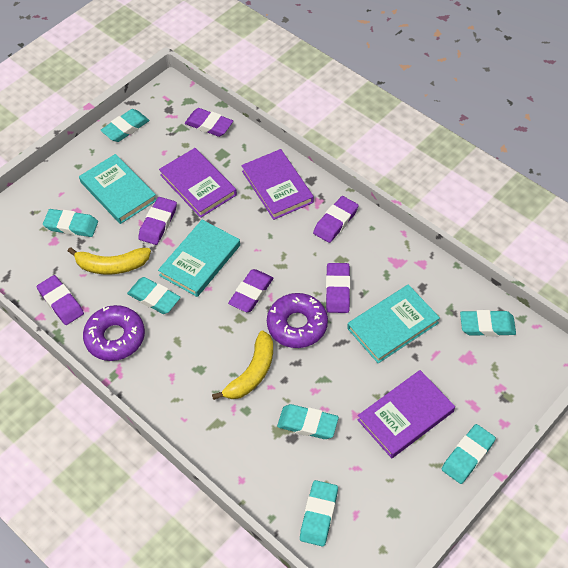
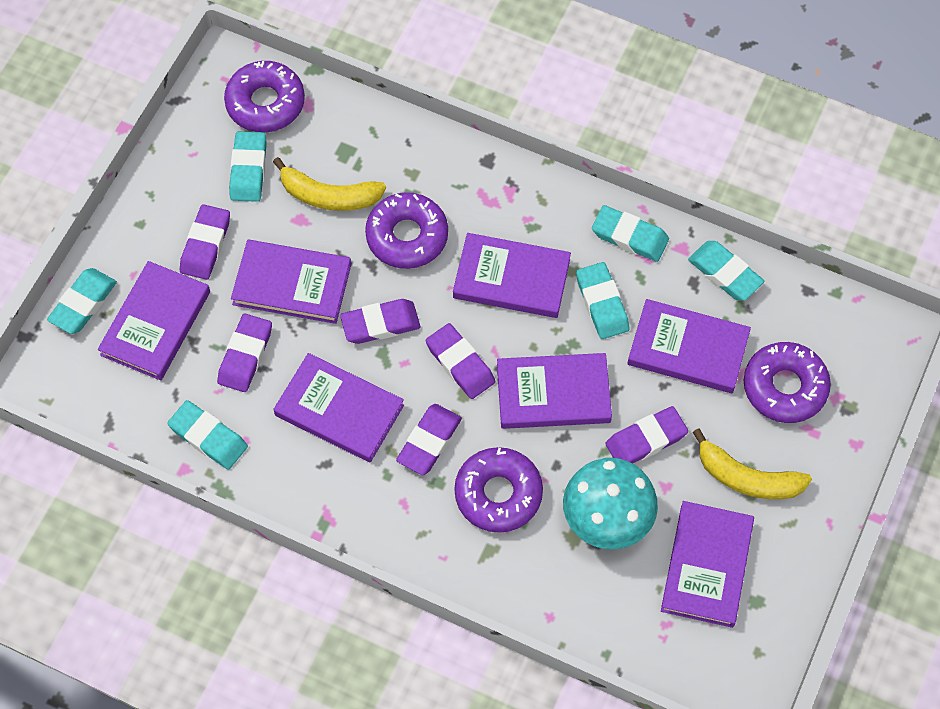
purple book: [159,148,237,218] [241,149,314,220] [358,370,455,458] = 3 -> [98,261,210,380] [231,240,351,324] [273,353,404,462] [453,233,571,318] [497,353,612,429] [627,299,751,393] [661,501,754,628] = 7
purple donut: [83,305,145,361] [267,293,328,348] = 2 -> [224,61,305,133] [365,192,448,269] [454,447,543,533] [744,342,831,423] = 4
turquoise book: [79,154,157,224] [158,220,240,297] [347,285,440,363] = 3 -> none = 0
turquoise eraser: [43,209,98,237] [101,109,149,142] [127,277,181,314] [277,404,339,439] [300,480,338,547] [442,424,496,484] [460,310,516,336] = 7 -> [47,268,117,334] [167,400,248,469] [229,131,267,202] [576,262,629,339] [592,205,669,262] [688,241,764,301] = 6
turquoise mushroom: none = 0 -> [563,458,658,549] = 1

